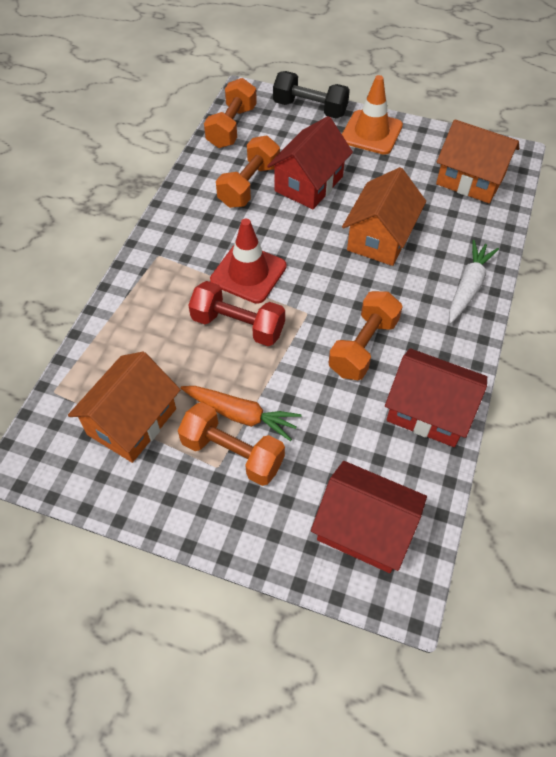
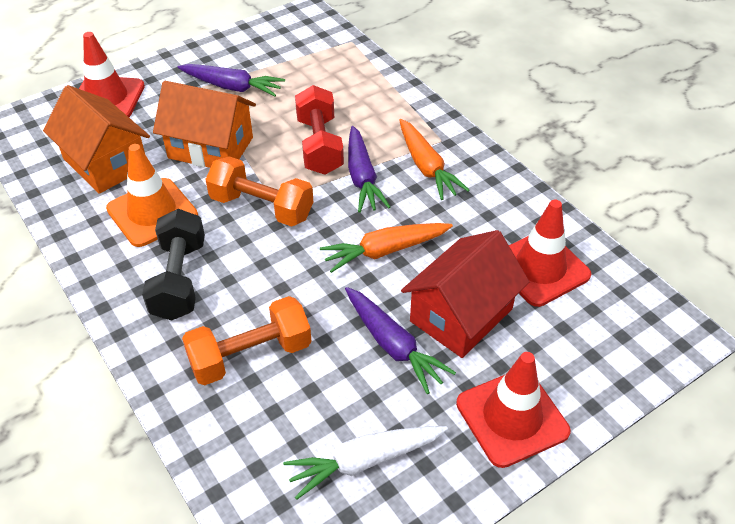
orange carrot: [181,386,302,441] = 1 -> [320,223,453,273] [399,119,469,200] = 2
orange dumbbell: [178,402,285,486] [204,78,257,148] [216,136,280,208] [329,291,403,380] = 4 -> [182,296,312,385] [205,156,313,227] = 2
orange house: [68,352,180,463] [342,167,426,266] [436,119,519,203] = 3 -> [43,85,150,194] [153,81,256,168] = 2
purple carrot: none = 0 -> [178,64,285,96] [345,287,456,394] [348,126,391,213] = 3
red house: [267,116,353,209] [311,461,427,573] [385,348,487,447] = 3 -> [401,230,529,358] = 1
red traffic cone: [210,219,286,304] = 1 -> [79,32,145,117] [456,352,571,468] [509,200,591,307] = 3

